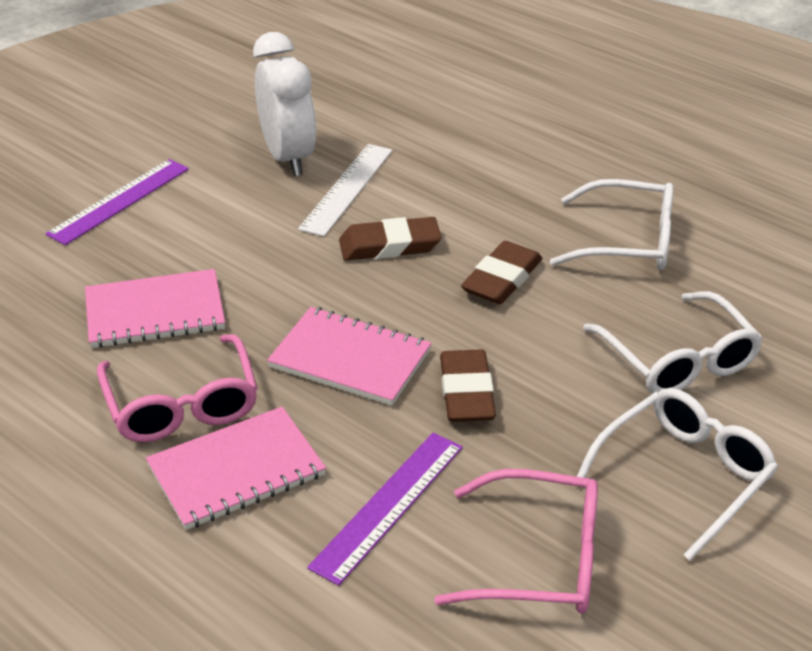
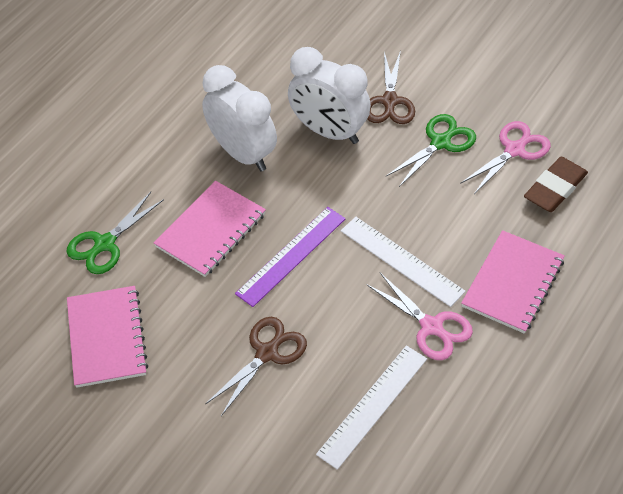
brown eraser: [339,217,442,261] [440,350,496,422] [461,241,542,304] = 3 -> [524,157,588,212] = 1
brown scissors: none = 0 -> [206,317,307,416] [367,50,415,124] = 2
green scissors: none = 0 -> [67,192,164,274] [386,114,476,187] = 2
pink glasses: [97,334,258,442] [434,469,598,614] = 2 -> none = 0
pink scissors: none = 0 -> [366,273,473,360] [460,121,551,194] = 2
purple ruler: [45,159,189,245] [307,433,463,586] = 2 -> [235,207,346,307] = 1
white clock: [253,32,316,176] = 1 -> [202,65,277,171] [288,47,371,144] = 2
white glasses: [550,179,674,270] [576,388,778,561] [583,291,763,394] = 3 -> none = 0
white ruler: [298,144,393,236] = 1 -> [316,345,427,470] [341,217,466,307] = 2

